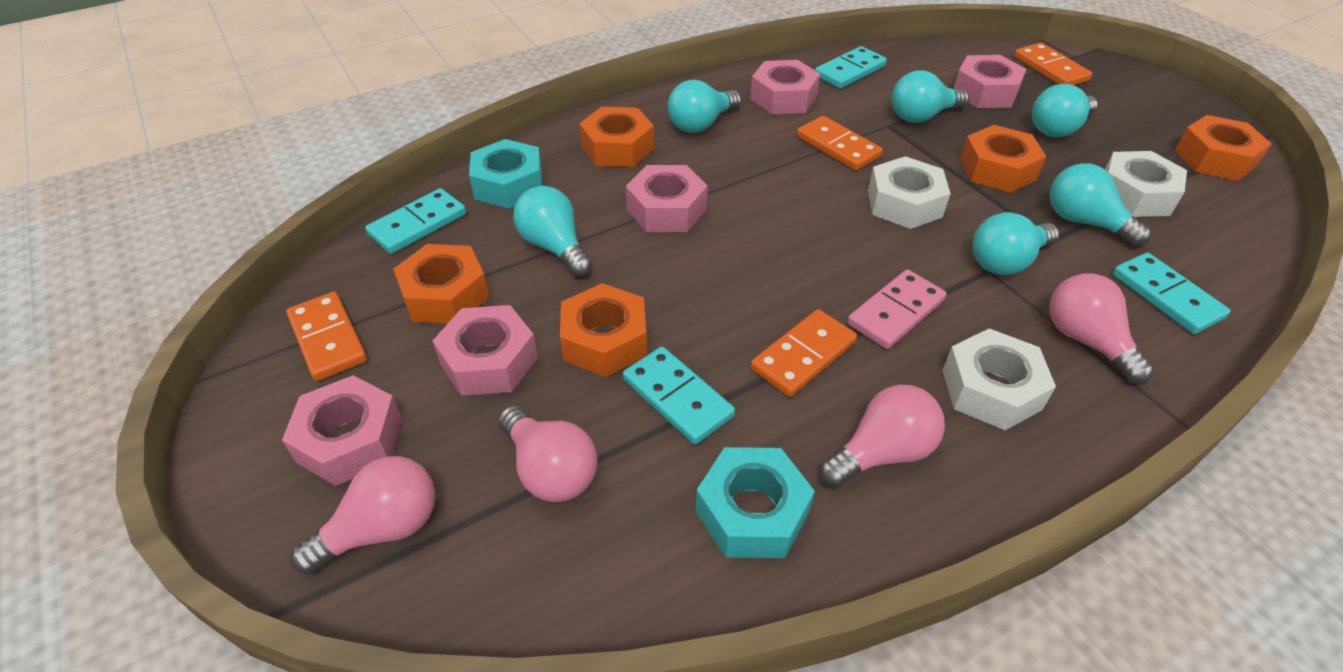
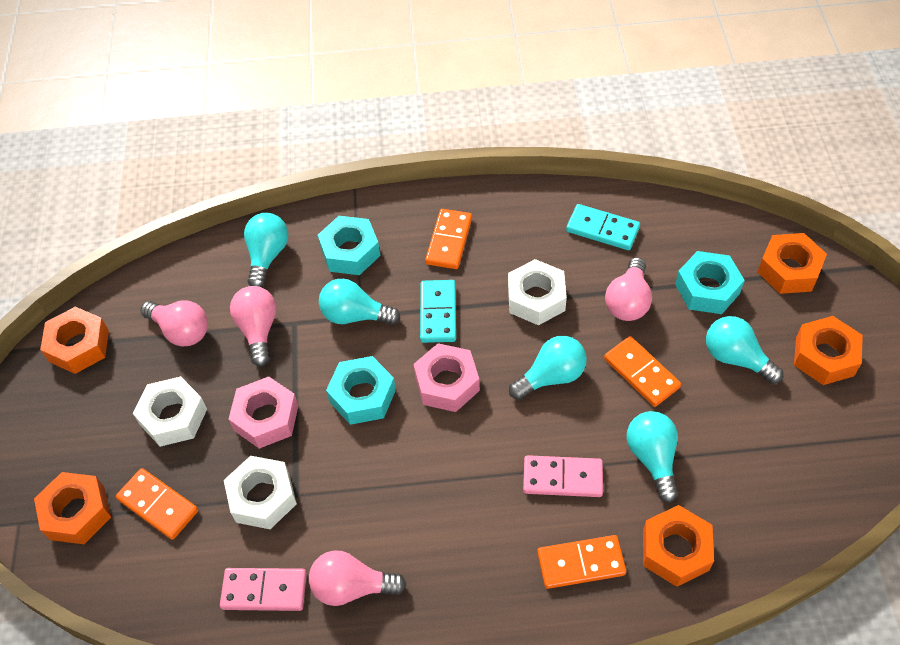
pink domino: [847,269,947,349] = 1 -> [220,568,307,611] [523,455,603,497] = 2
pink nut: [282,375,402,486] [433,305,538,396] [626,165,708,232] [750,60,820,114] [954,55,1026,108] = 5 -> [229,377,298,449] [414,343,480,412] = 2
turquoise domino: [365,188,466,254] [623,347,735,444] [815,46,887,89] [1113,253,1231,334] = 4 -> [420,280,456,343] [566,204,640,250] = 2
turquoise light bulb: [513,186,592,277] [668,80,741,133] [892,70,969,123] [973,212,1059,275] [1032,84,1097,137] [1050,163,1151,247] = 6 -> [244,213,288,287] [319,279,401,325] [509,336,587,400] [627,411,678,503] [706,316,783,384] = 5
turquoise nut: [469,139,543,209] [696,447,815,558] = 2 -> [318,216,381,275] [326,356,396,425] [675,251,745,314] = 3

